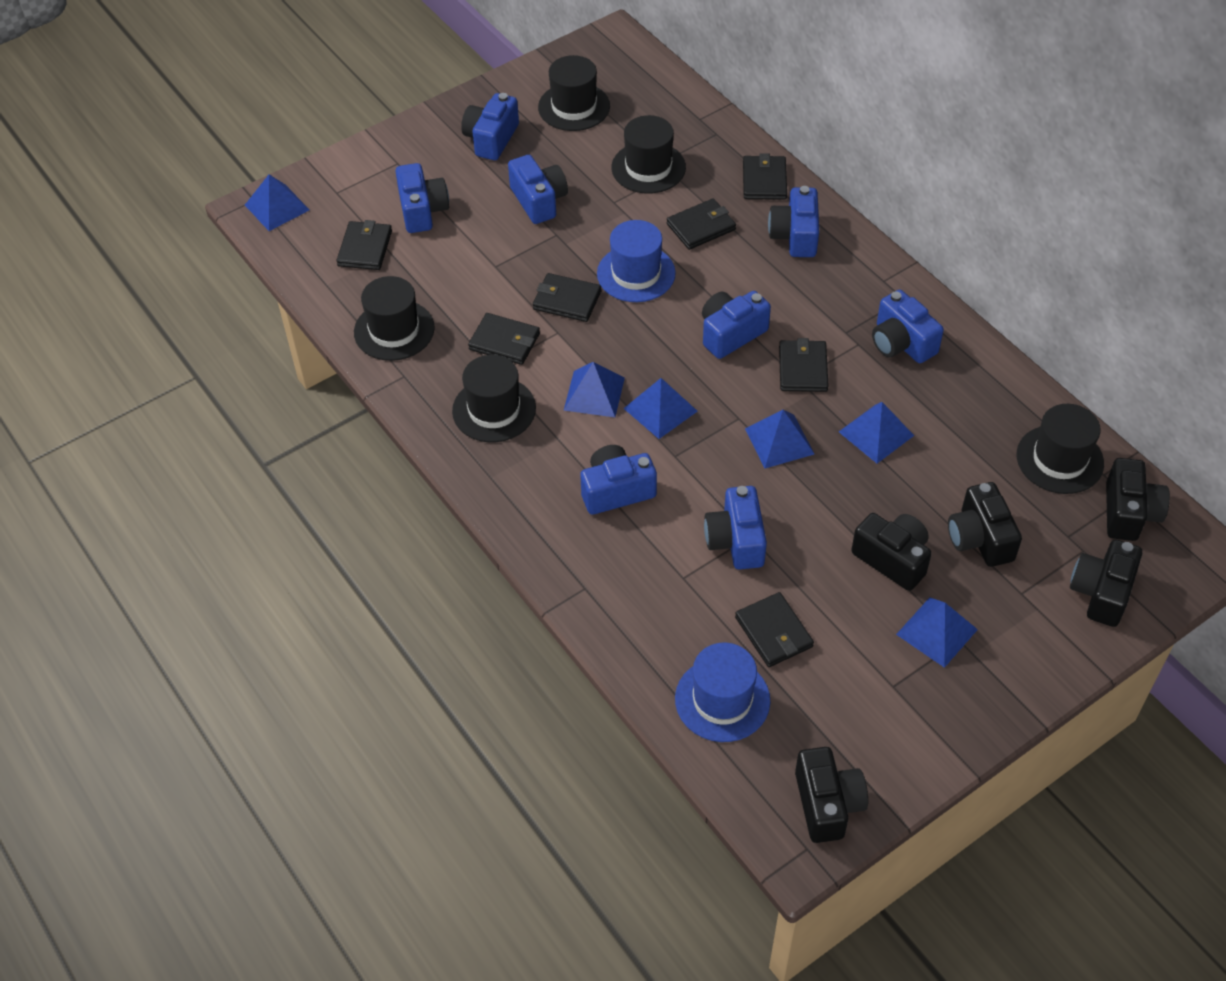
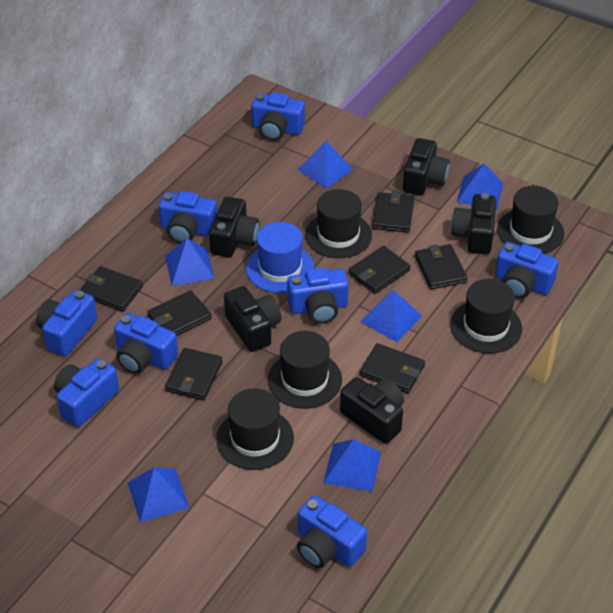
blue hat: [597,220,676,302] [675,643,771,742] = 2 -> [246,222,315,293] = 1

